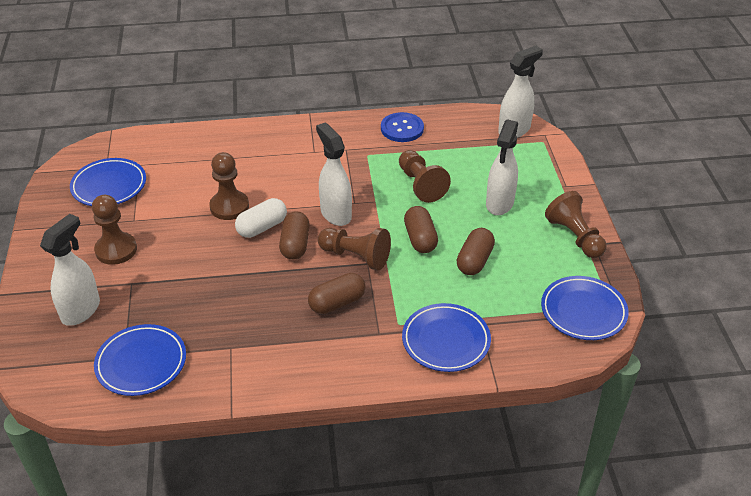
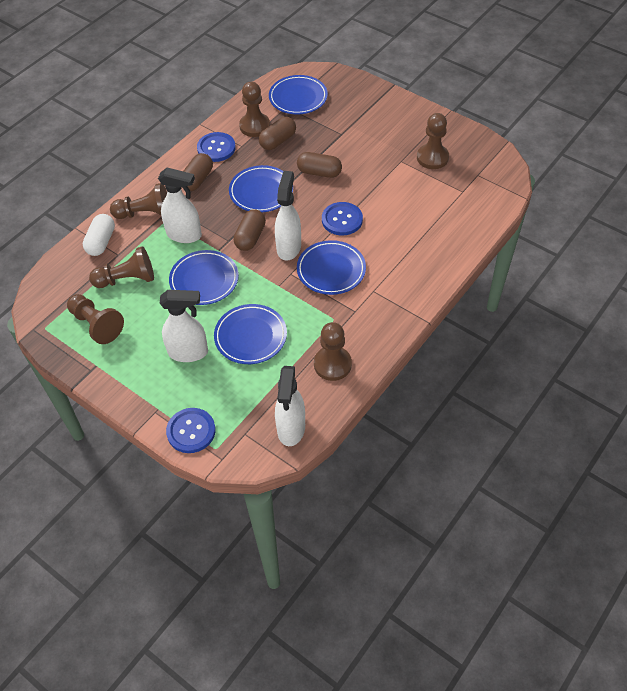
blue button: [381,112,424,142] = 1 -> [166,408,215,453] [197,132,236,162] [322,202,363,236] = 3
blue plate: [70,158,146,206] [94,324,186,396] [402,303,491,372] [541,276,629,340] = 4 -> [169,250,239,305] [214,304,287,364] [229,165,293,212] [269,75,328,115] [297,240,366,295] = 5
brown pawn: [92,195,137,265] [209,152,249,220] [318,228,391,270] [399,150,451,203] [545,191,607,258] = 5 -> [67,294,124,344] [89,246,154,288] [110,183,167,219] [239,82,270,137] [314,322,352,381] [417,113,449,169] = 6

